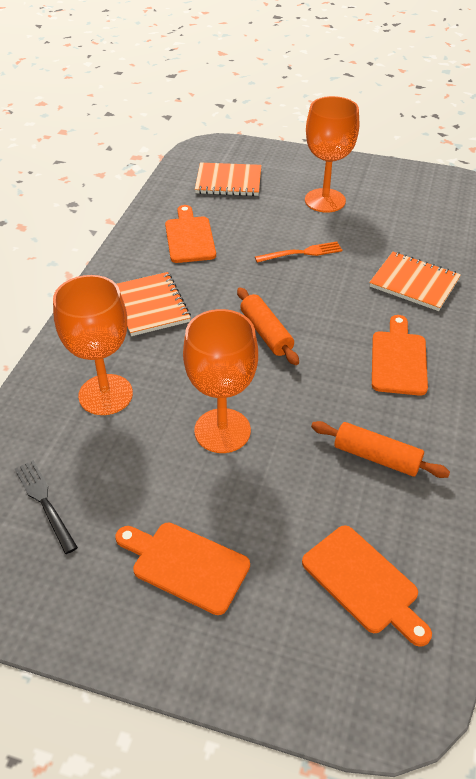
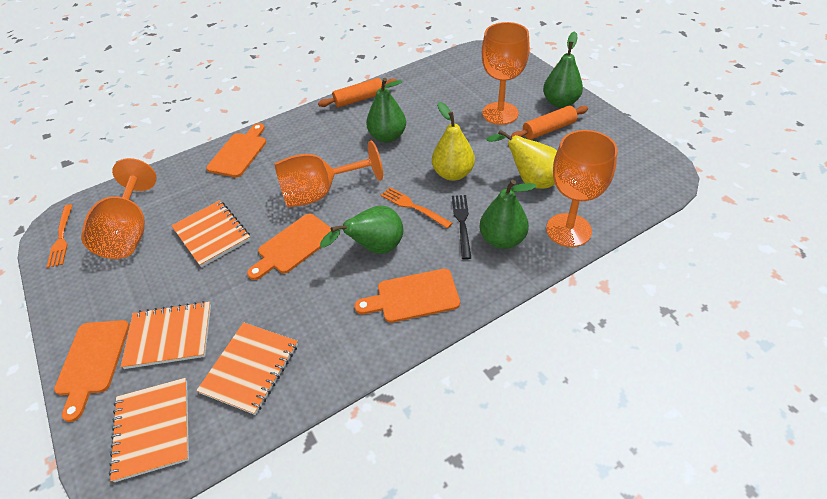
green pear: none = 0 -> [320,206,403,254] [366,78,406,143] [480,180,537,249] [543,31,583,108] = 4
orange fork: [255,241,342,263] = 1 -> [47,204,73,268] [381,187,452,229] = 2
orange goblet: [53,275,133,415] [183,309,258,453] [305,96,359,212] = 3 -> [81,158,157,259] [274,140,383,207] [482,22,530,125] [546,130,618,247] = 4
orange notebook: [117,272,191,336] [195,163,262,196] [369,252,461,311] = 3 -> [109,378,189,482] [121,301,211,369] [171,200,251,267] [196,322,298,415] = 4
yellow pear: none = 0 -> [432,102,475,181] [486,130,557,189] = 2

